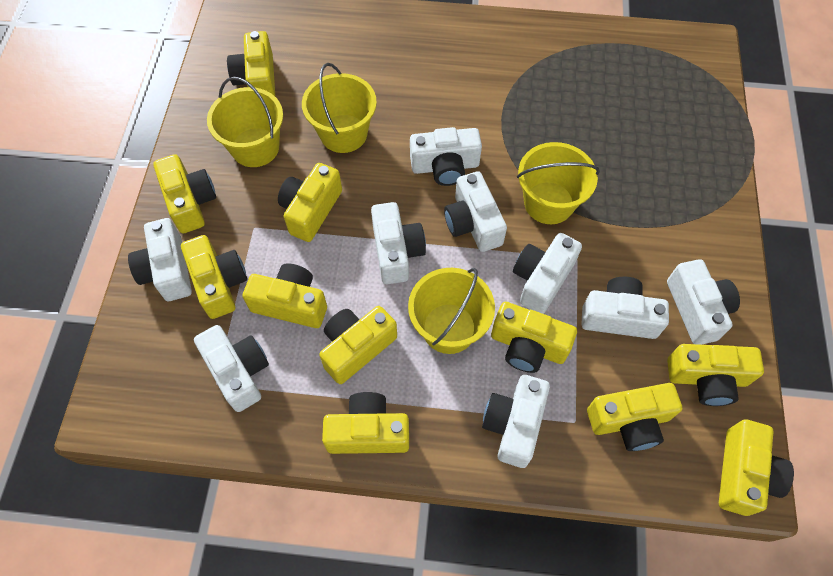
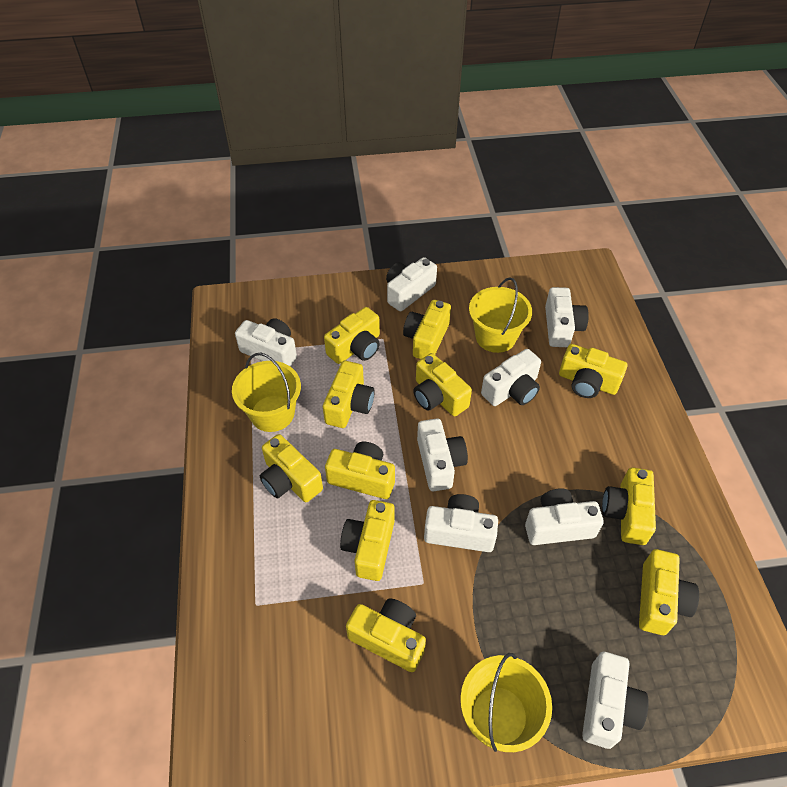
white camera: [128,218,192,301] [194,325,269,412] [371,202,426,284] [410,127,482,186] [444,171,507,252] [482,375,550,468] [513,233,582,314] [582,277,669,339] [667,259,740,345] = 9 -> [235,318,297,366] [386,257,437,311] [417,418,468,491] [424,494,498,552] [481,349,541,406] [525,488,604,545] [545,287,589,347] [582,652,649,749] = 8
yellow bucket: [207,77,283,167] [302,63,377,153] [408,268,495,354] [517,142,600,224] = 4 -> [232,353,301,432] [460,653,552,752] [469,277,532,353] = 3

